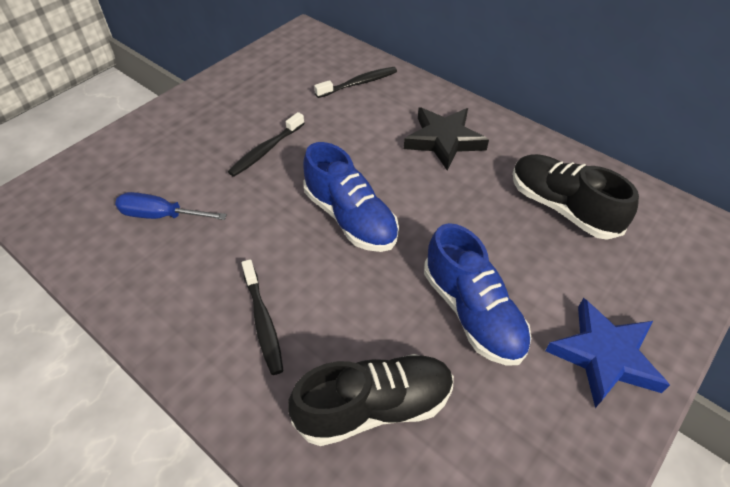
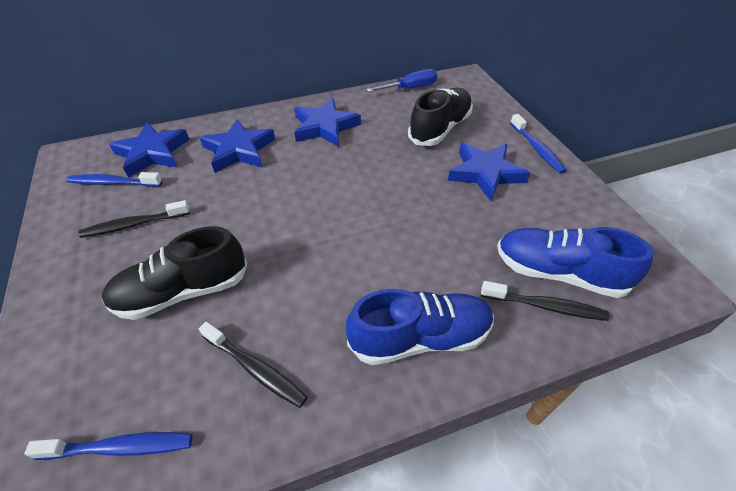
black star: [404,108,489,170] = 1 -> none = 0
blue star: [545,298,670,408] = 1 -> [109,122,190,178] [200,119,275,173] [294,98,361,147] [448,143,530,201] = 4
blue toothbrush: none = 0 -> [24,432,193,460] [67,172,163,187] [510,114,567,174] = 3

